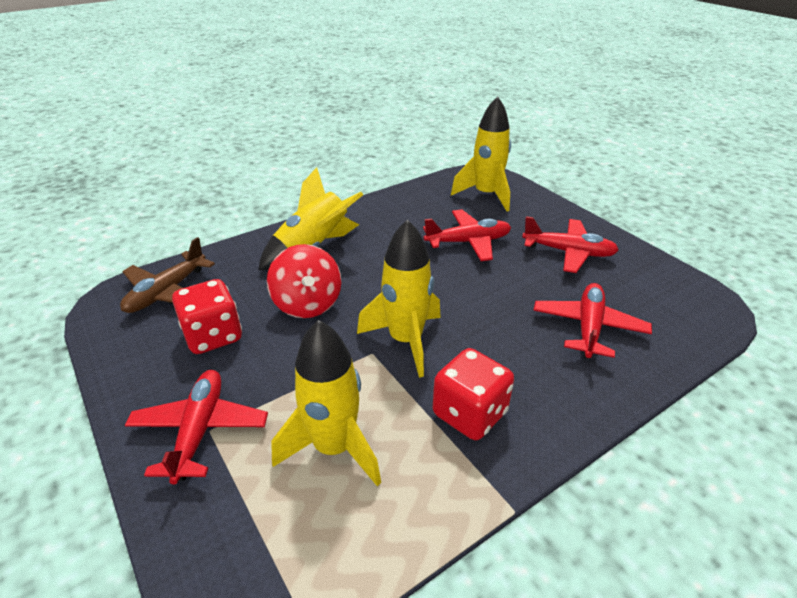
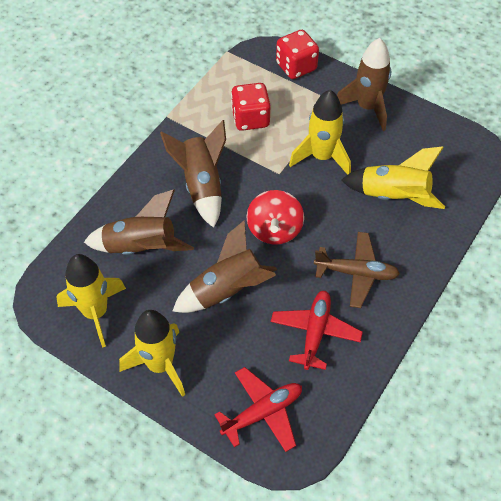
brown rocket: none = 0 -> [84,189,194,255] [160,120,226,228] [172,220,277,313] [337,38,391,131] = 4
red plane: [125,370,268,484] [423,209,511,261] [522,216,619,273] [533,283,652,359] = 4 -> [214,367,302,452] [271,291,363,370] = 2

